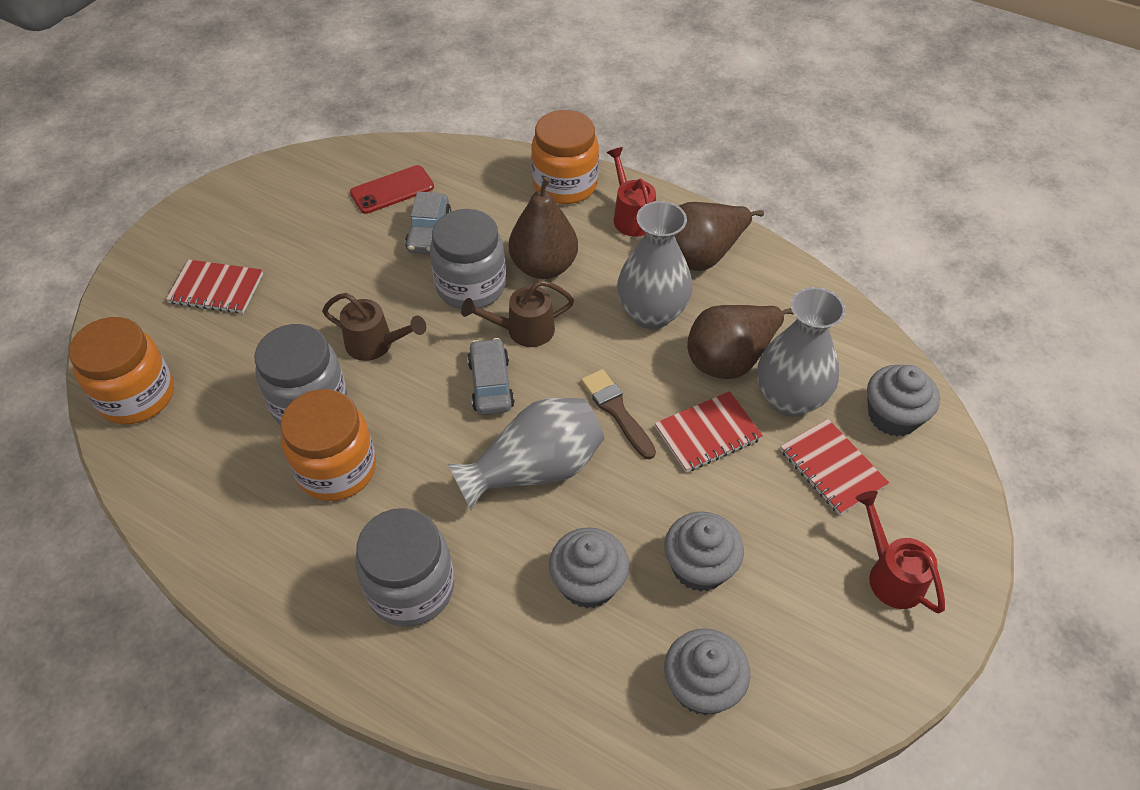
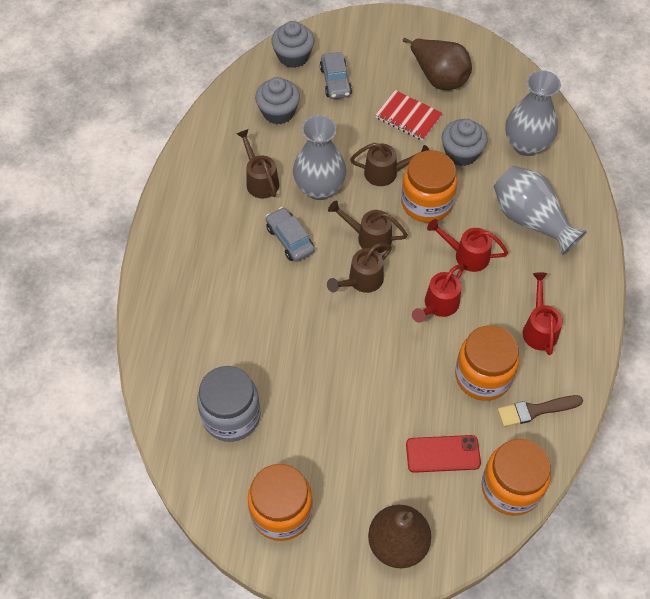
brown pear: [509,177,578,279] [675,202,764,271] [687,305,793,379] = 3 -> [368,505,431,568] [403,38,472,90] = 2
brown watering can: [322,293,426,361] [461,280,574,347] = 2 -> [236,129,279,199] [327,243,392,293] [328,200,408,253] [350,143,429,186] = 4
grey cupcake: [549,527,629,609] [664,511,744,592] [664,628,750,715] [867,365,940,437] = 4 -> [255,77,300,124] [271,21,315,68] [442,119,488,166] = 3
grey jar: [254,324,347,424] [356,508,454,627] [430,209,506,309] = 3 -> [197,366,261,442] = 1
orange jar: [69,317,174,425] [280,389,376,501] [531,110,599,204] = 3 -> [248,464,313,541] [401,150,457,222] [455,325,519,401] [481,439,551,516] = 4
red notebook: [166,260,263,314] [655,391,763,472] [780,419,889,515] = 3 -> [375,90,443,141] = 1
red watering can: [607,147,656,237] [855,491,945,613] = 2 -> [412,265,464,323] [427,219,508,272] [523,272,563,355] = 3

